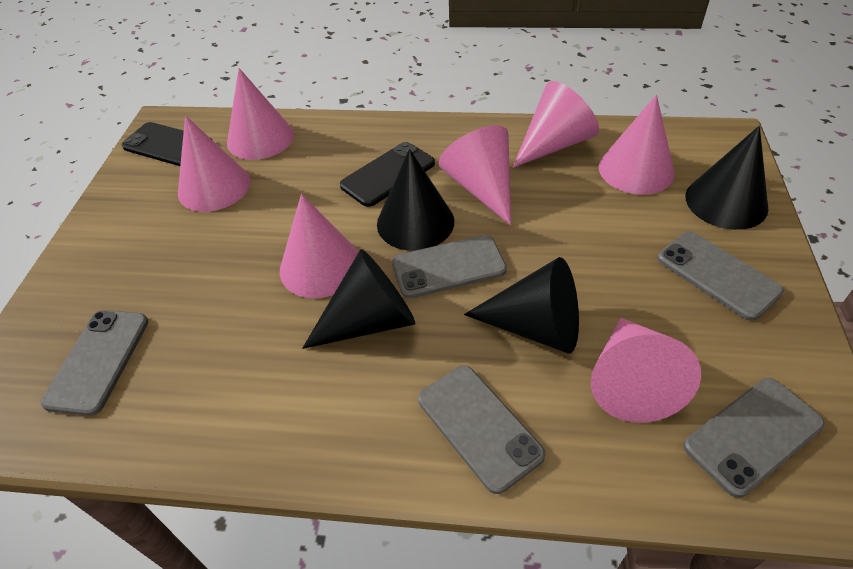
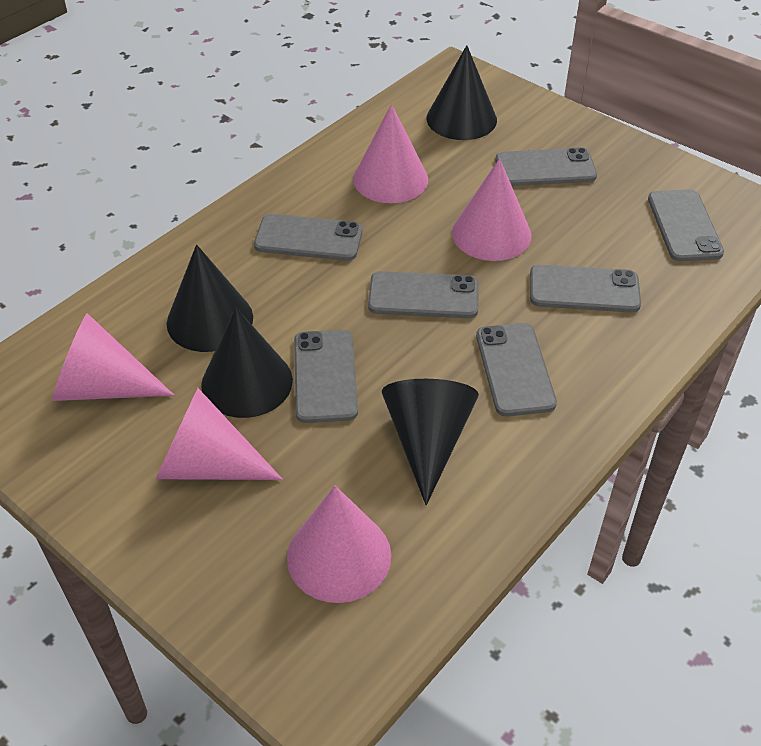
black phone: [122,122,212,166] [340,142,435,207] = 2 -> none = 0
grey phone: [41,310,149,416] [392,235,507,298] [418,366,546,494] [657,231,784,321] [684,378,825,498] = 5 -> [254,214,362,261] [294,330,358,423] [368,271,479,318] [476,323,557,416] [495,147,597,186] [530,265,641,313] [648,189,724,261] = 7
pink cone: [178,116,250,212] [227,68,294,160] [280,194,358,298] [439,126,511,225] [513,81,599,168] [591,318,701,423] [599,95,675,195] = 7 -> [52,313,174,401] [155,388,283,480] [287,486,391,603] [353,104,428,203] [452,158,531,261] = 5

